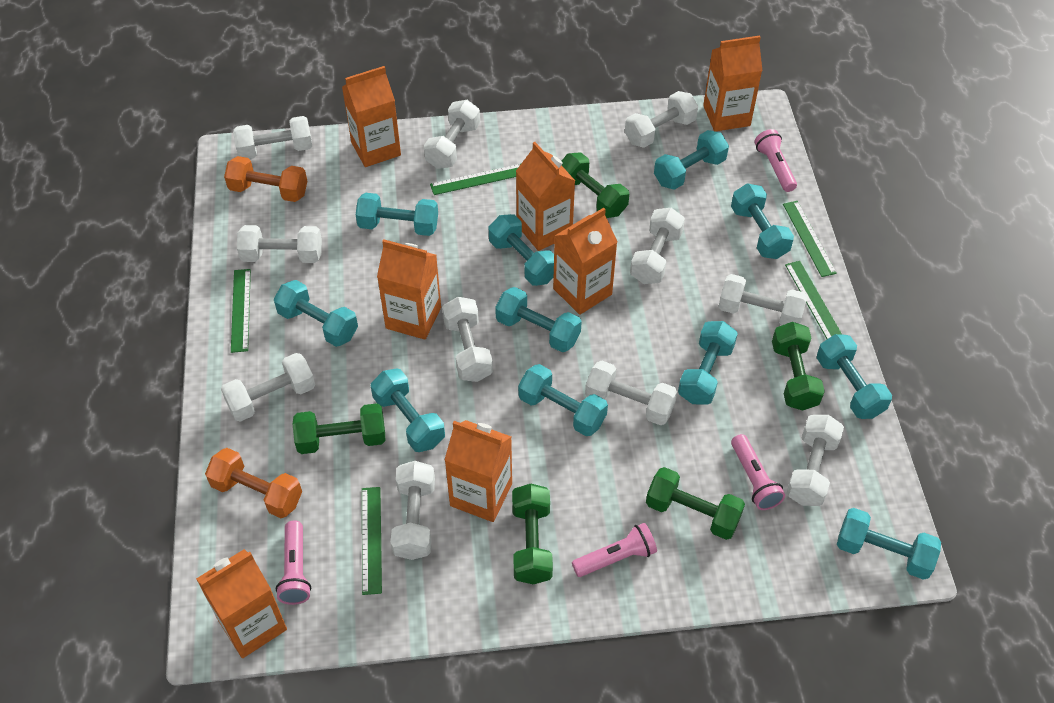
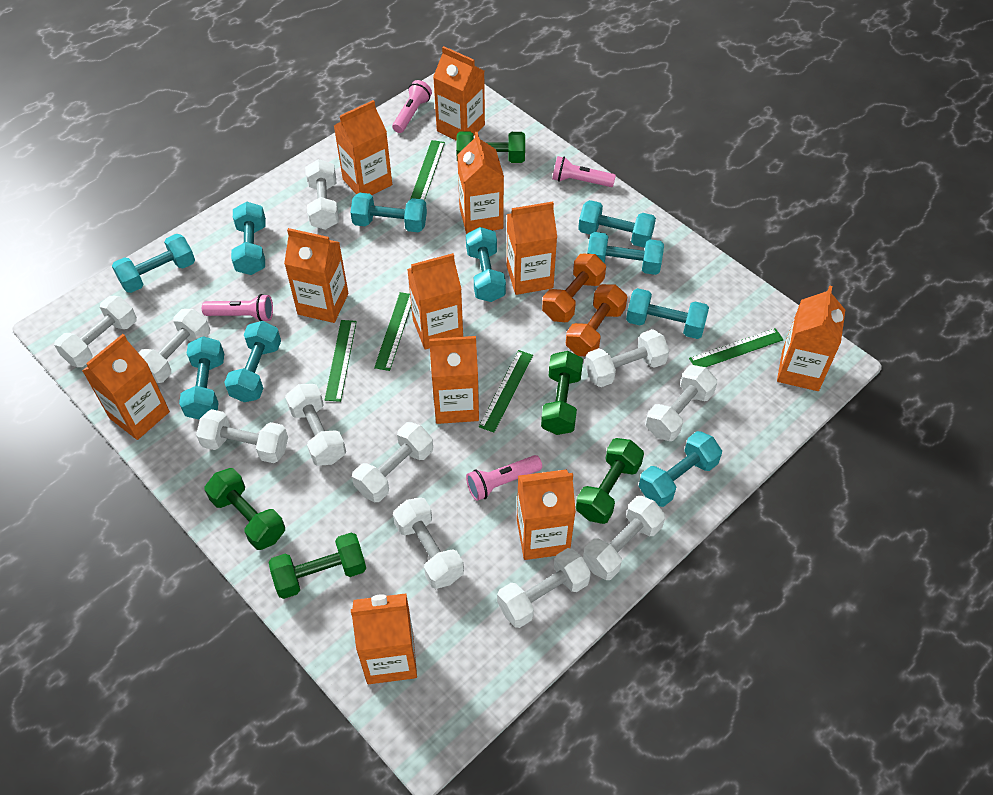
orange carton: [196,549,287,658] [342,66,401,167] [377,239,441,340] [445,420,512,522] [516,142,575,251] [553,208,617,315] [703,35,763,132] = 7 -> [82,334,170,440] [284,228,348,323] [334,100,392,195] [351,593,417,684] [407,253,463,350] [429,336,479,424] [433,46,485,140] [457,132,504,234] [507,202,557,295] [517,469,576,560] [777,285,845,391] = 11
turquoise dumbbell: [274,280,358,347] [356,193,438,236] [371,369,445,452] [489,214,554,286] [495,287,582,352] [518,364,608,436] [654,130,729,190] [678,321,738,405] [731,183,794,259] [817,334,892,419] [837,508,941,580] = 11 -> [112,234,195,293] [179,336,224,420] [224,321,281,402] [231,202,266,275] [350,193,427,232] [466,227,506,302] [578,200,656,248] [587,232,664,275] [626,288,709,339] [639,431,722,507] = 10

